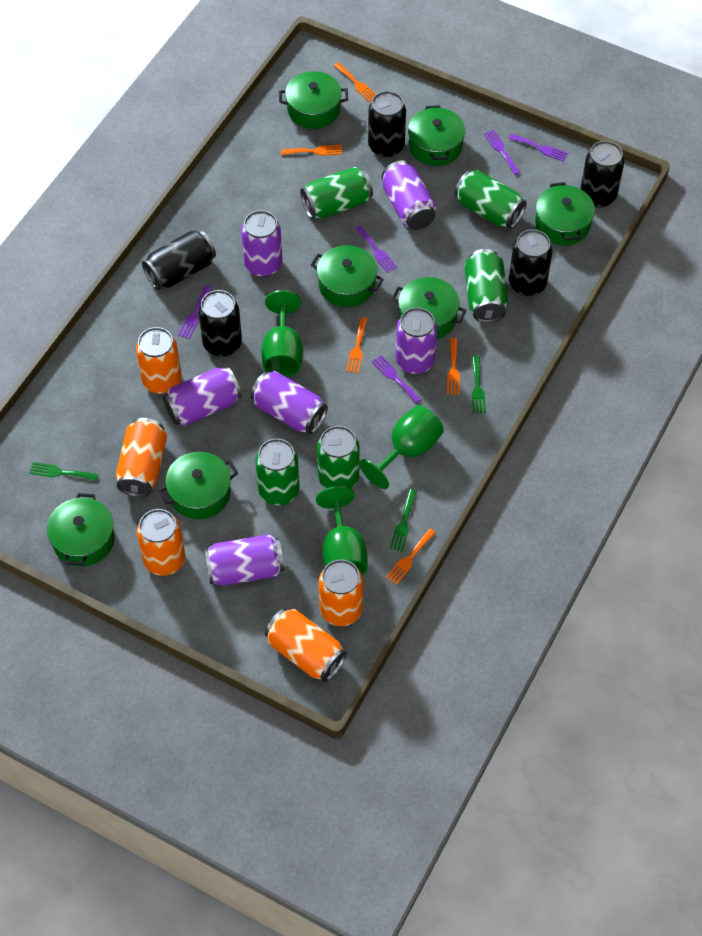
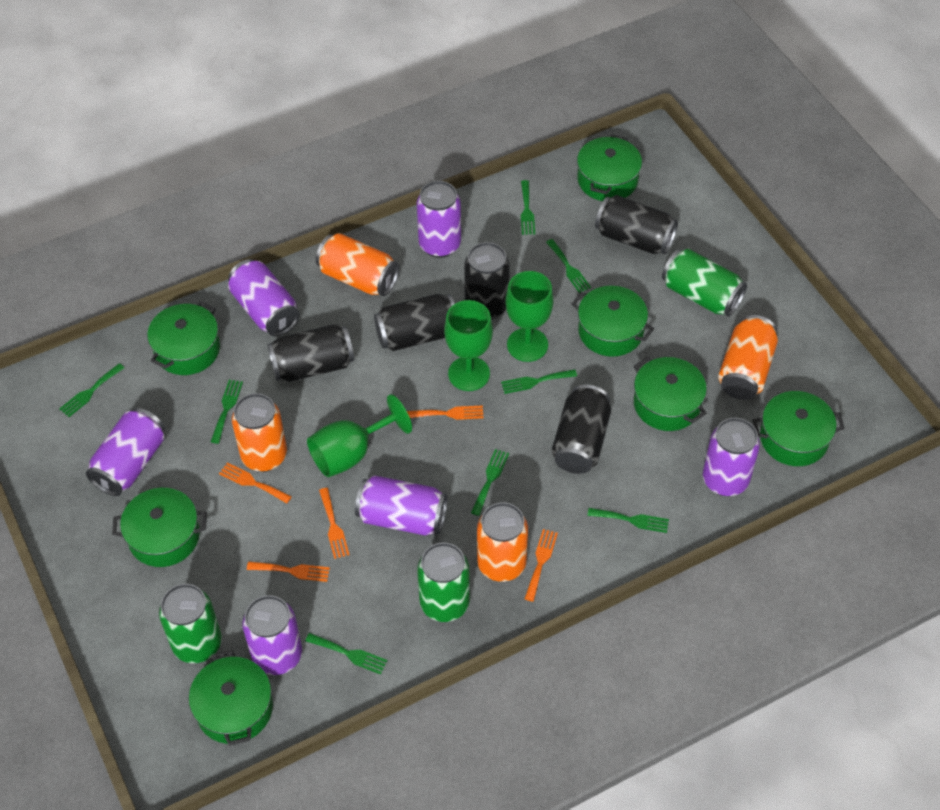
green can: [255,439,299,505] [300,167,373,219] [317,426,360,489] [455,170,527,229] [465,249,508,323] = 5 -> [159,584,222,663] [417,543,470,622] [662,249,747,317] = 3
green fork: [29,462,99,481] [390,489,417,552] [472,356,486,413] = 3 -> [59,363,124,417] [211,380,243,444] [305,633,387,675] [471,449,509,516] [501,369,577,394] [521,180,535,235] [546,239,591,293] [587,508,669,533] = 8
orange can: [116,418,167,497] [136,327,182,394] [137,509,185,576] [265,608,347,682] [319,559,363,626] = 5 -> [232,393,287,472] [316,233,399,296] [477,503,528,582] [718,315,778,400] = 4
purple fork: [178,285,212,339] [355,225,397,273] [372,355,421,403] [484,130,521,175] [509,134,568,162] = 5 -> none = 0

